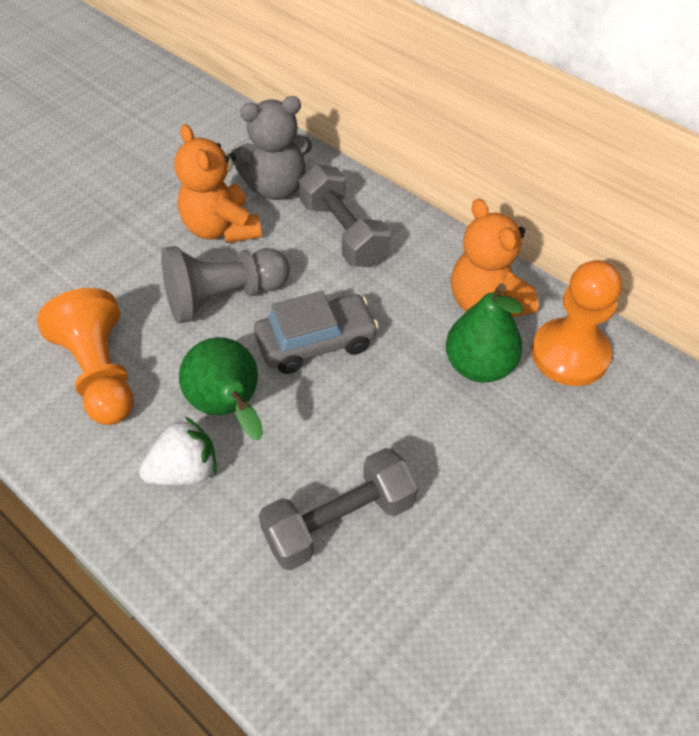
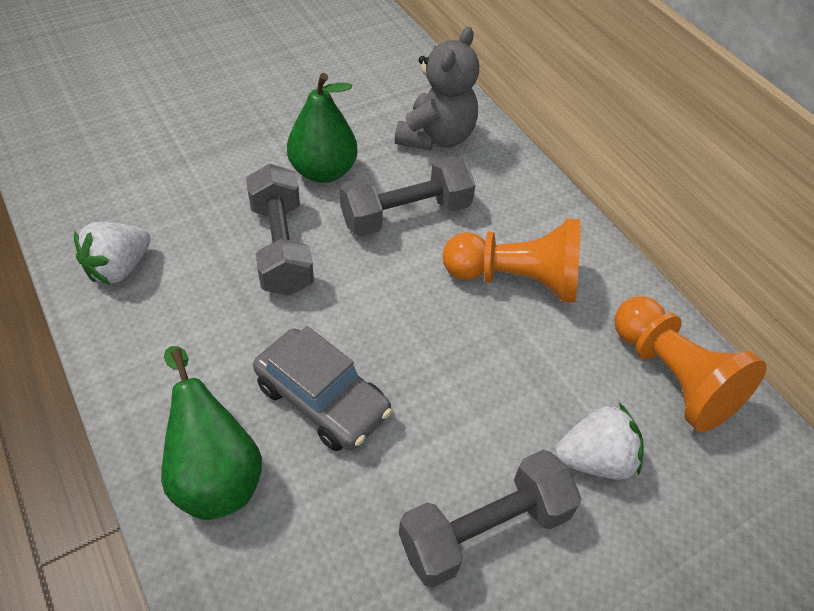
grey dumbbell: [259,448,418,570] [299,164,390,267] = 2 -> [246,164,314,296] [340,156,475,237] [399,450,582,588] = 3
grey pawn: [161,246,290,324] = 1 -> none = 0
orange teddy bear: [174,124,262,243] [451,198,539,317] = 2 -> none = 0
white strawberry: [139,417,217,485] = 1 -> [74,222,150,285] [555,403,644,480] = 2

